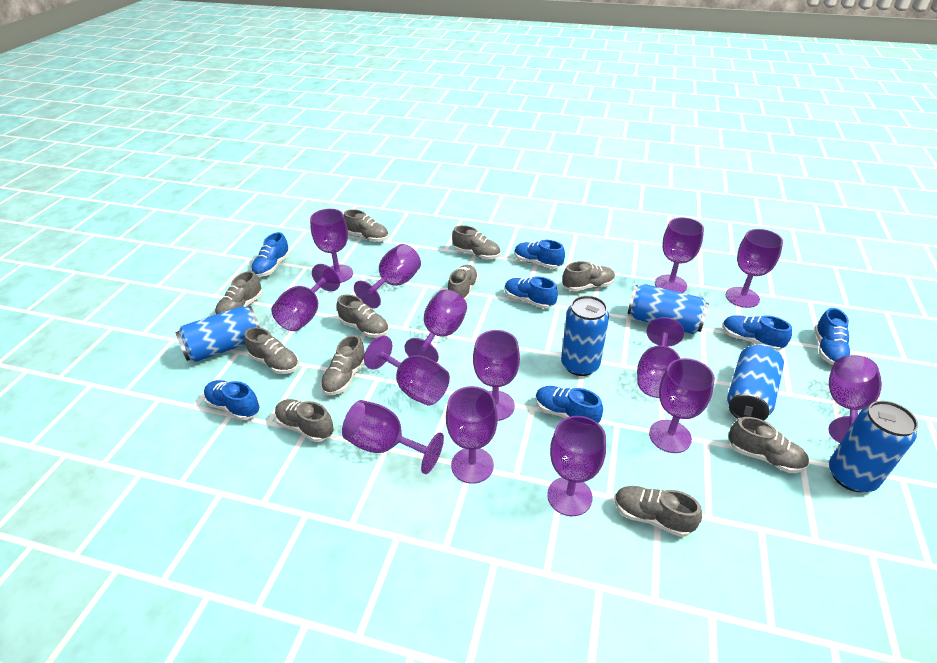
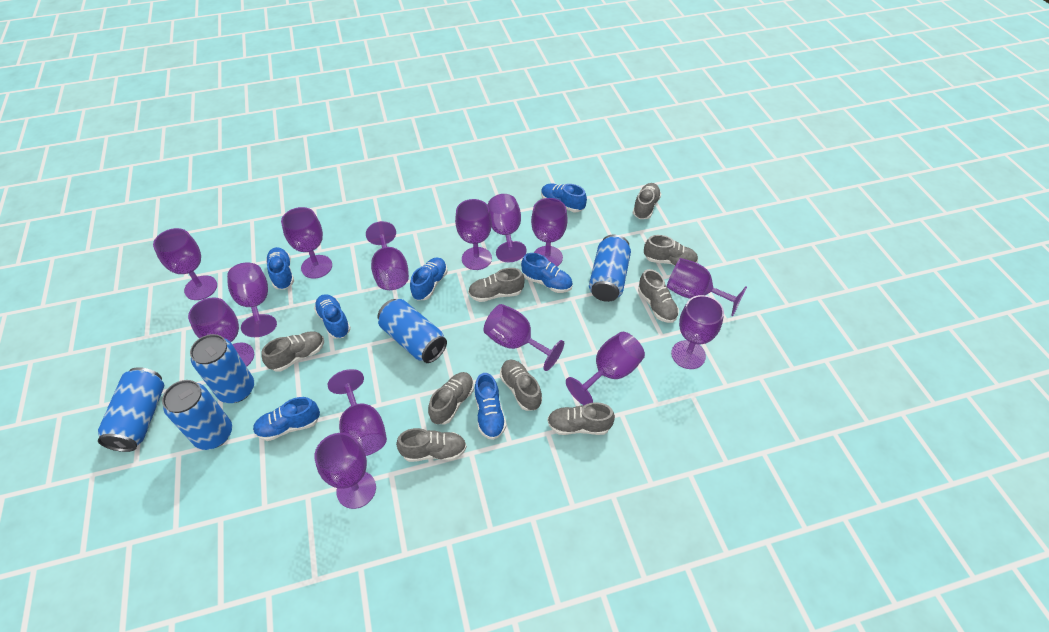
grey shoe: [215,271,262,315] [244,327,299,374] [275,399,334,442] [320,335,365,395] [337,294,389,338] [344,209,389,242] [448,265,479,301] [452,225,500,259] [562,261,615,291] [615,486,702,537] [729,417,809,473] = 11 -> [261,331,324,372] [396,428,467,462] [428,372,474,424] [468,268,525,302] [500,360,542,411] [547,402,615,435] [633,183,661,219] [638,269,679,323] [644,235,698,266] = 9

